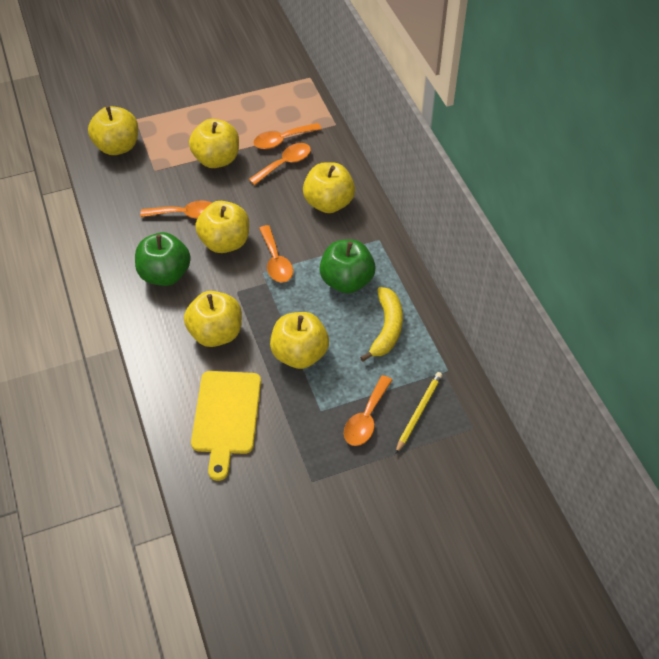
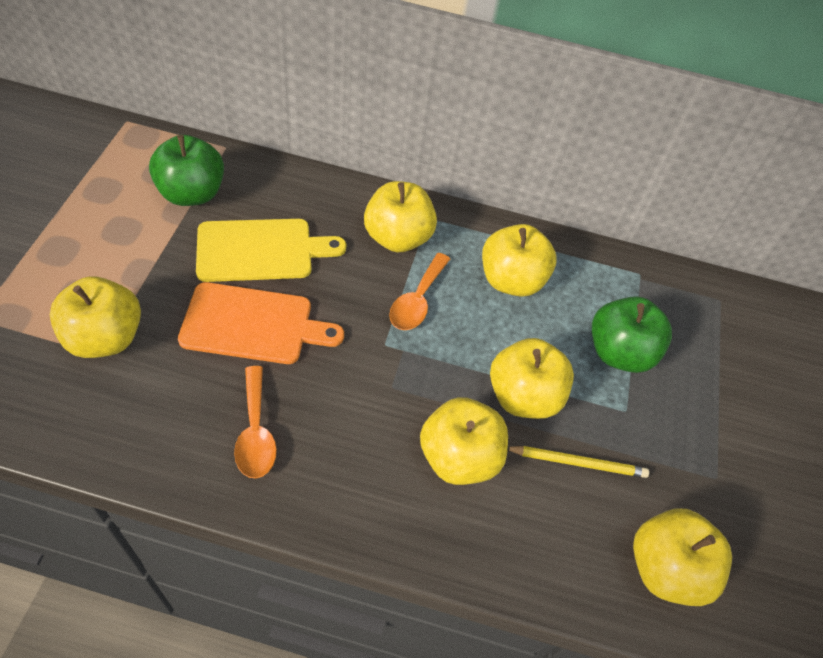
orange cutting board: none = 0 -> [178,282,344,364] = 1
orange spoon: [140,201,212,219] [249,143,311,185] [253,123,322,149] [259,225,293,282] [344,375,392,446] = 5 -> [234,366,277,478] [389,253,450,330] = 2
yellow banana: [360,287,403,362] = 1 -> none = 0

